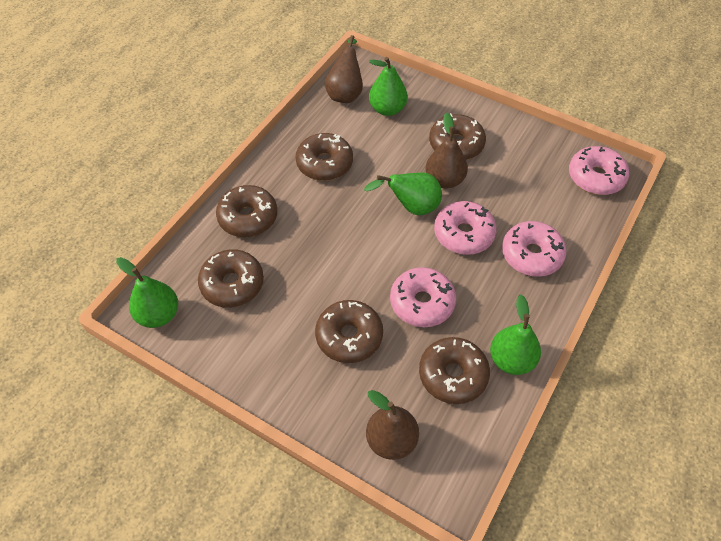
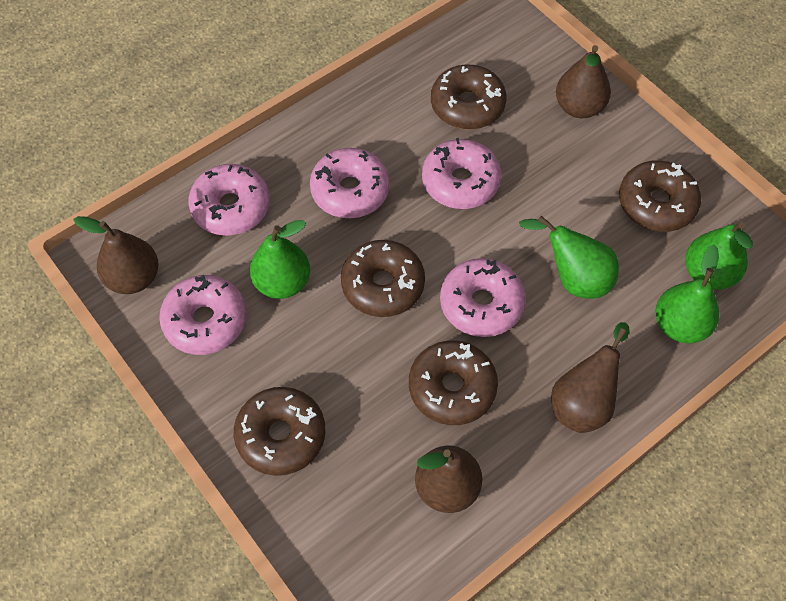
brown donut: [198,249,264,308] [216,185,277,237] [296,133,353,181] [315,300,383,363] [419,337,490,404] [429,113,486,160] = 6 -> [234,387,325,476] [341,240,425,317] [409,340,498,425] [431,64,506,130] [619,160,701,232] = 5
brown pear: [325,35,363,103] [366,390,419,460] [426,113,468,189] = 3 -> [73,216,158,294] [415,446,482,513] [551,322,630,433] [556,45,611,118] = 4
pink donut: [390,267,456,327] [434,201,497,255] [502,221,567,277] [569,146,629,195] = 4 -> [159,275,247,355] [189,164,270,236] [310,148,390,218] [422,138,501,209] [440,258,526,337] = 5

